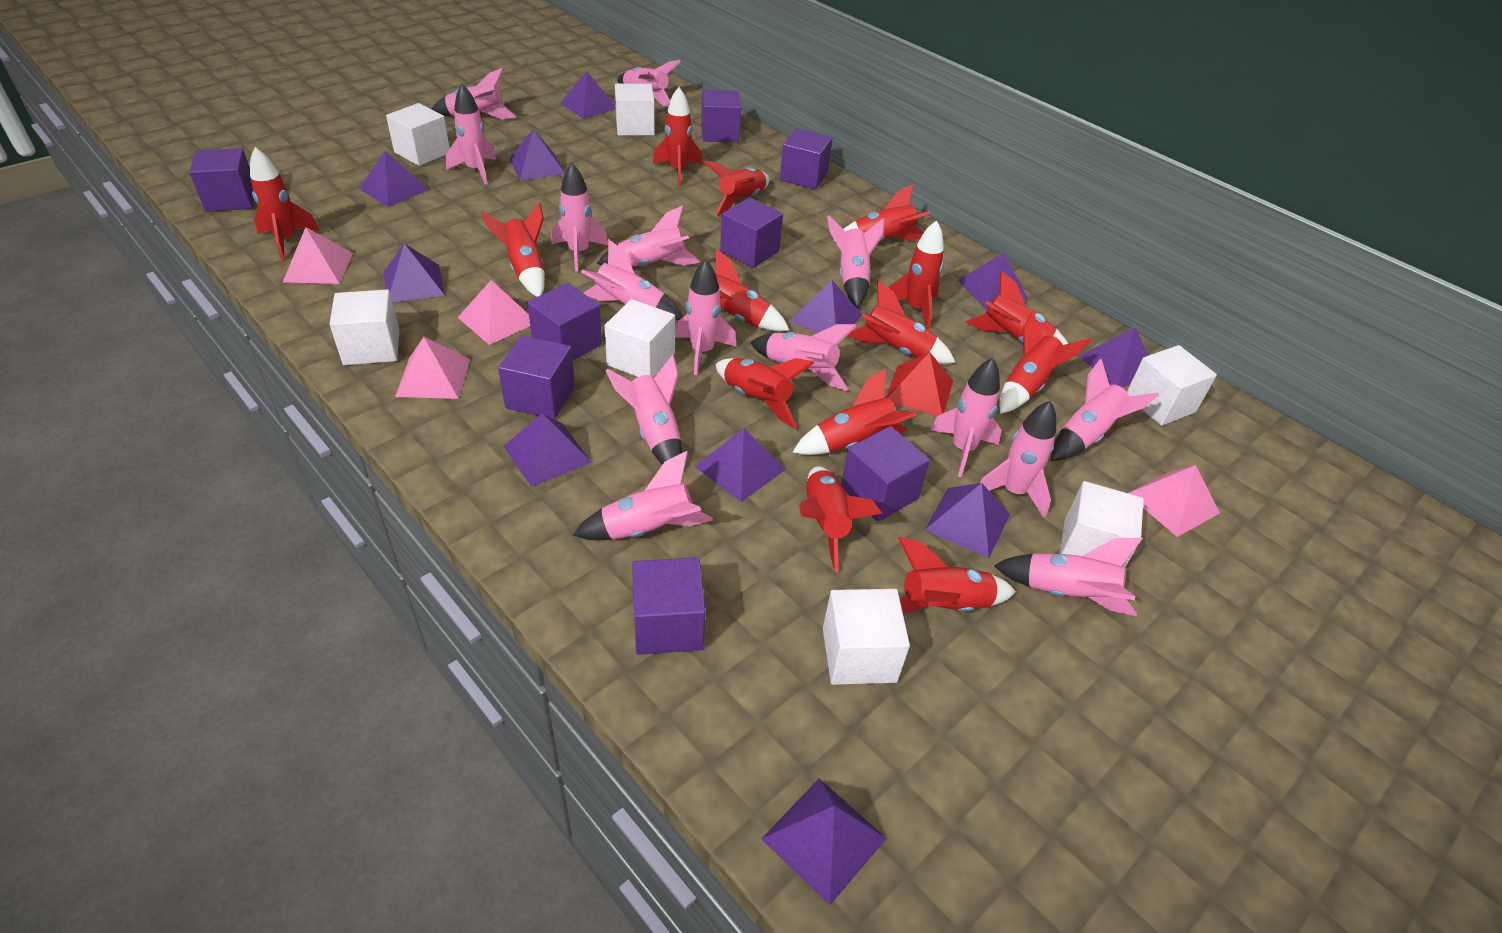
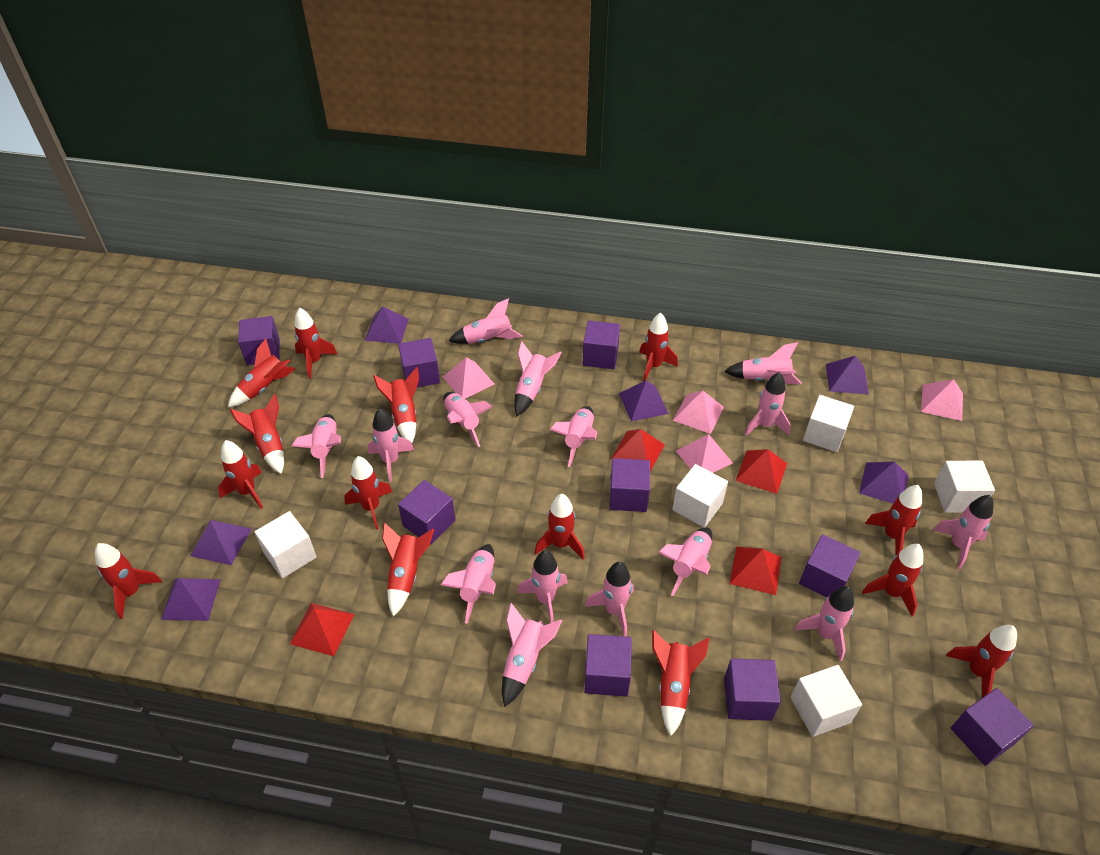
purple cube: [189,148,254,212] [498,335,575,419] [527,283,602,360] [632,557,705,655] [701,90,741,142] [720,198,783,268] [780,128,832,189] [841,426,930,522] = 8 -> [238,316,280,365] [398,338,440,388] [398,480,455,545] [582,320,620,369] [584,634,632,697] [609,458,650,512] [724,659,781,721] [799,534,861,598] [951,688,1034,766] = 9
purple pyramid: [359,151,429,207] [383,243,445,302] [503,413,592,487] [509,129,565,180] [560,71,616,119] [695,428,786,502] [761,778,887,905] [790,280,862,333] [925,483,1010,558] [957,252,1028,309] [1079,328,1149,387] = 11 -> [161,578,221,621] [190,520,251,565] [365,306,409,344] [619,380,669,421] [826,356,869,394] [859,461,909,504] = 6
red pyramid: [886,352,953,416] = 1 -> [290,603,354,656] [611,429,665,471] [730,546,782,595] [736,449,787,494] = 4
white cube: [330,289,400,365] [386,103,450,166] [604,299,675,377] [615,84,655,136] [823,589,910,685] [1060,481,1144,567] [1127,345,1217,426] = 7 -> [254,511,317,578] [672,464,728,528] [791,665,862,737] [803,395,854,452] [934,461,995,513] = 5

